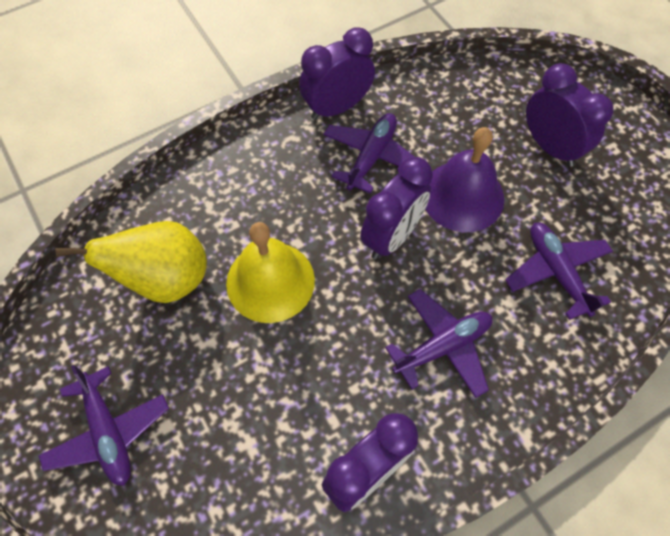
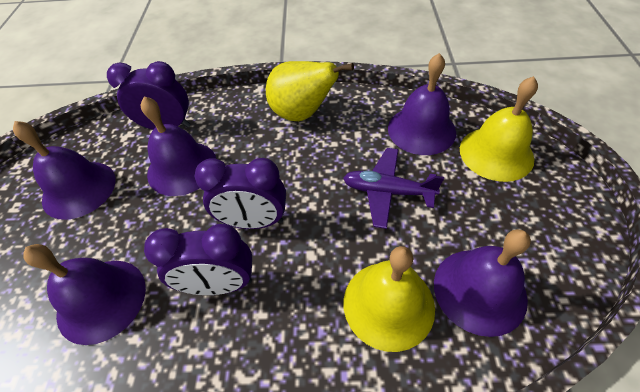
purple bell: [425,127,504,232] = 1 -> [13,121,116,220] [23,244,146,345] [141,97,216,196] [388,53,456,155] [434,229,531,337] = 5
purple clock: [299,27,375,120] [322,413,418,512] [360,157,433,259] [526,63,614,167] = 4 -> [107,61,191,130] [144,224,252,295] [195,158,286,229] = 3
purple plane: [38,365,169,486] [323,113,415,194] [385,289,493,398] [505,222,613,320] = 4 -> [343,148,444,229] = 1
yellow bell: [226,222,315,323] = 1 -> [343,246,435,352] [460,76,538,182] = 2

